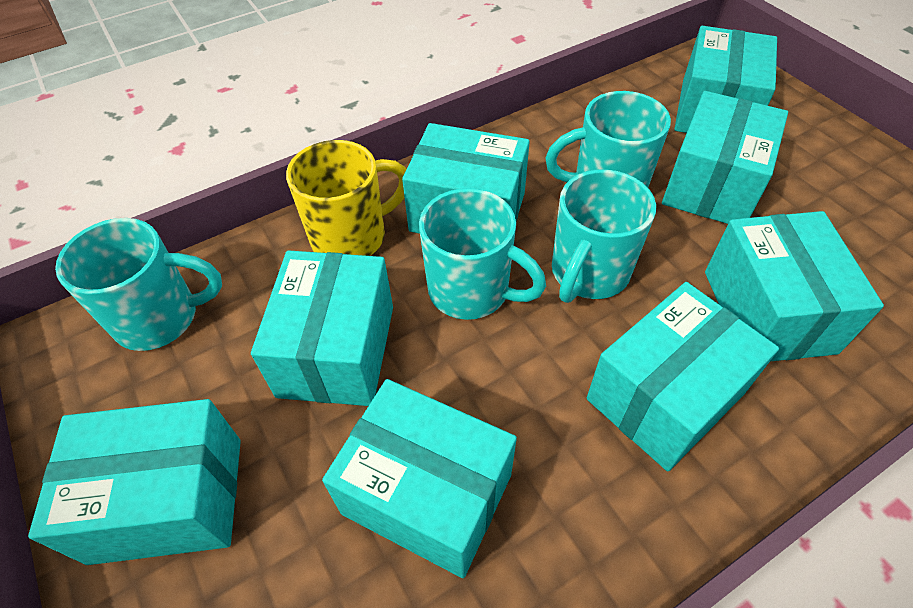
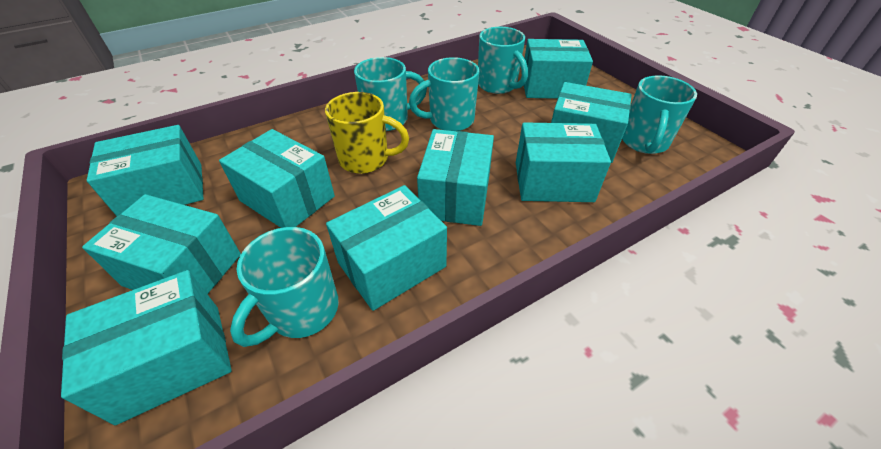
turquoise box: [28,399,241,565] [251,250,393,406] [322,379,517,578] [402,123,530,234] [587,282,779,471] [662,91,788,224] [674,26,777,133] [705,211,884,361] = 8 -> [61,270,232,425] [82,194,241,294] [87,125,204,216] [219,129,335,228] [326,185,447,311] [417,129,494,226] [516,122,611,202] [524,39,593,99] [551,82,632,163] = 9
turquoise mug: [55,218,222,351] [419,188,546,320] [545,91,671,187] [552,169,656,303] = 4 -> [230,227,339,347] [354,57,427,131] [409,57,479,131] [478,27,528,94] [622,76,697,154] = 5

